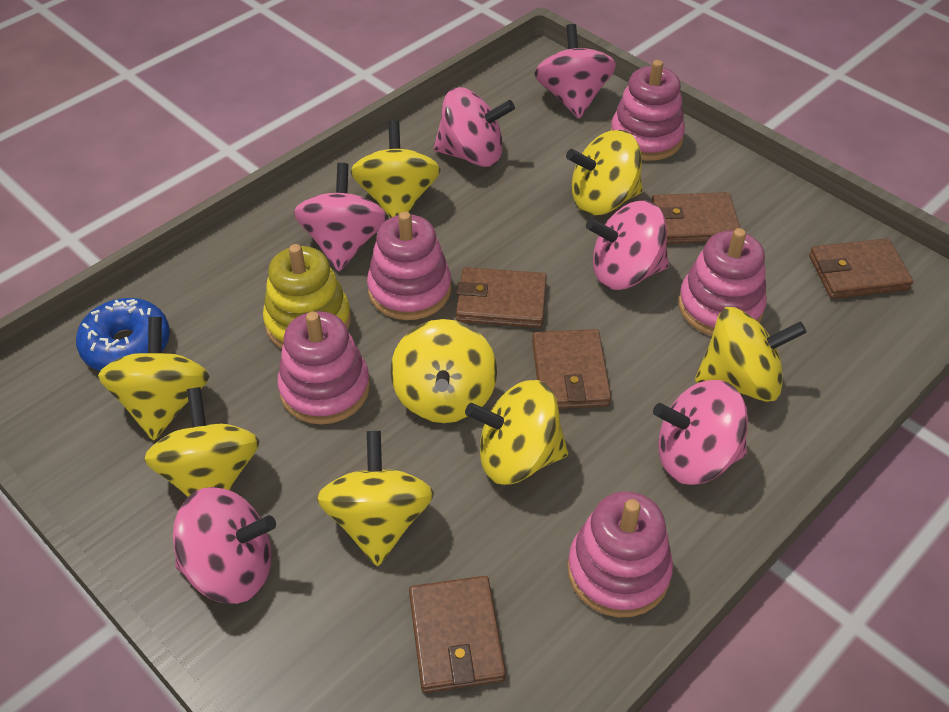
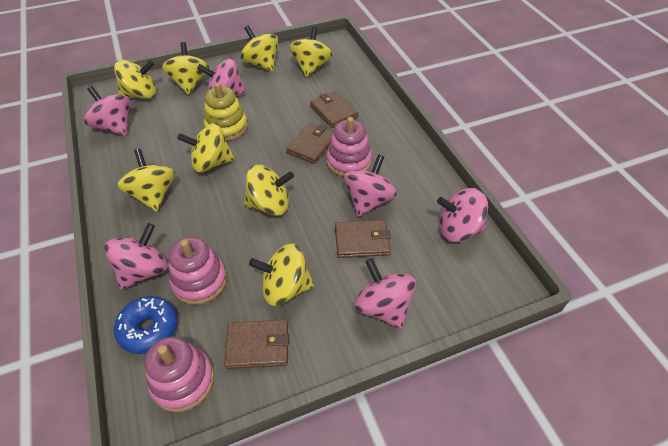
brown wallet: [409,576,506,693] [456,267,547,328] [532,329,611,409] [651,192,740,244] [809,238,913,299] = 5 -> [224,320,289,369] [286,123,334,164] [310,91,358,128] [335,220,391,258] = 4
pink stacking toy: [277,311,370,424] [367,211,451,320] [567,491,673,617] [611,60,685,161] [678,228,767,336] = 5 -> [145,337,214,412] [168,237,227,305] [326,117,372,177] = 3

